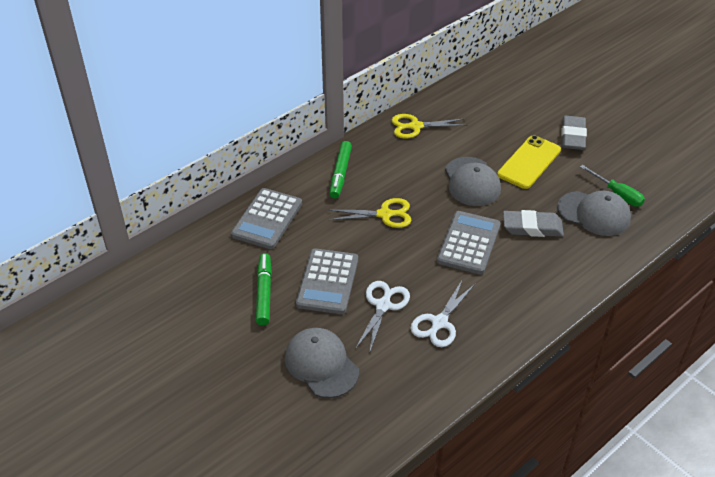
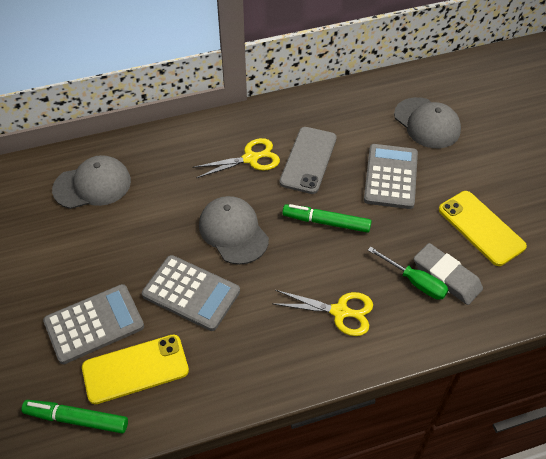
grey eraser: [503,210,564,237] [561,116,587,150] = 2 -> [414,243,483,305] = 1
grey phone: none = 0 -> [280,127,337,194] = 1
white scissors: [355,281,410,354] [410,279,475,347] = 2 -> none = 0
yellow phone: [497,135,561,189] = 1 -> [82,334,189,404] [439,191,527,266] = 2

